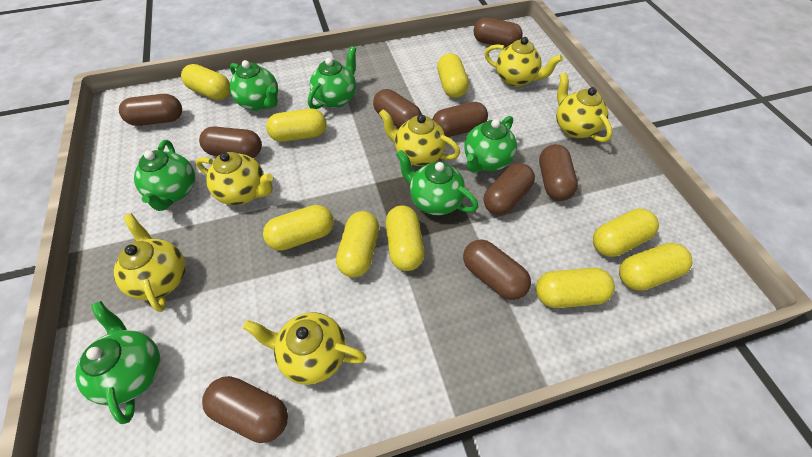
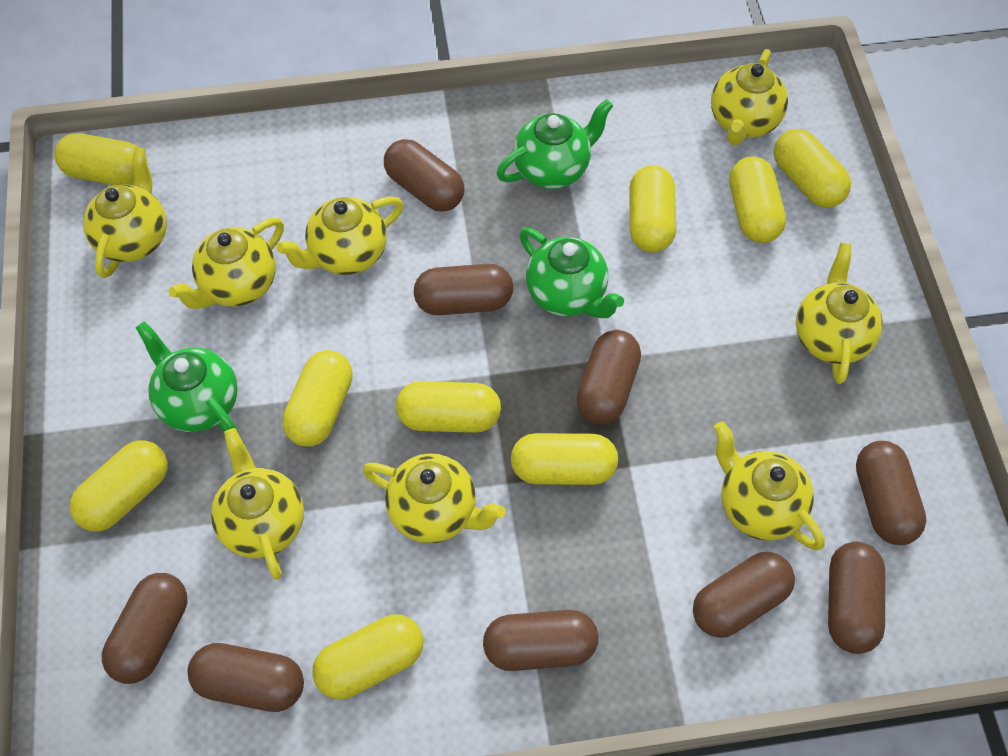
green teapot: [75,301,160,424] [134,140,195,211] [230,60,278,111] [308,46,356,109] [396,150,478,215] [464,116,517,173] = 6 -> [136,321,238,432] [497,99,613,189] [519,228,624,318] = 3
yellow teapot: [114,213,186,312] [196,152,273,205] [243,312,367,385] [379,109,460,166] [485,37,563,87] [556,72,612,142] = 6 -> [83,147,167,278] [169,218,284,309] [211,428,304,579] [276,196,404,275] [362,453,505,543] [711,49,788,145] [714,422,825,550] [796,243,883,384] = 8

